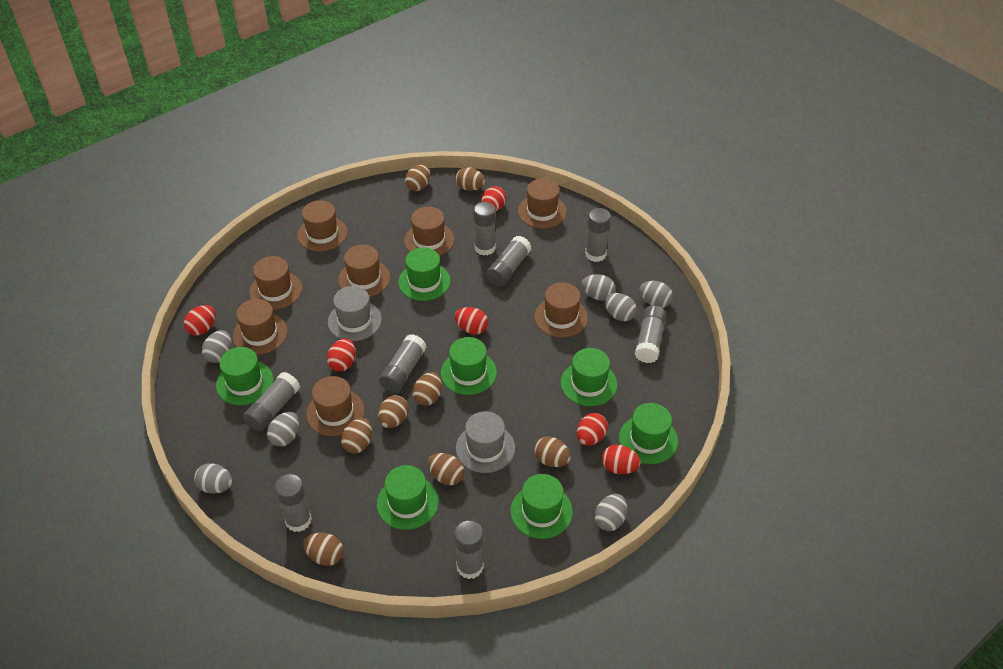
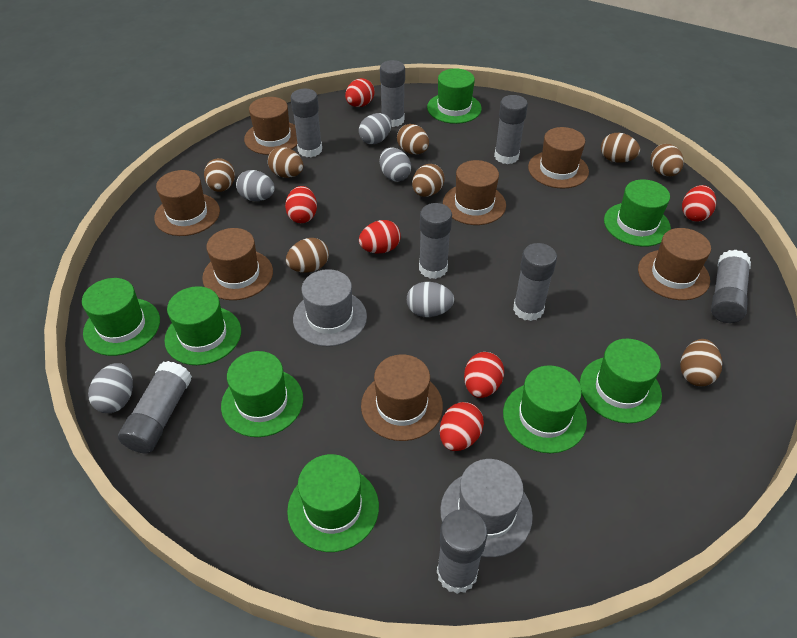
brown hat: [233,299,288,355] [249,256,302,310] [297,200,347,251] [306,376,365,436] [338,245,390,297] [404,207,454,256] [518,179,567,229] [534,282,588,338] = 8 -> [154,170,220,236] [202,228,273,300] [244,97,297,155] [361,354,443,441] [443,160,506,225] [528,127,589,188] [638,228,711,300] = 7
green hat: [216,347,273,405] [377,465,439,530] [398,247,451,301] [441,337,497,395] [510,474,573,539] [561,348,617,406] [619,403,678,464] = 7 -> [82,278,160,356] [164,286,241,365] [221,351,303,437] [287,454,379,552] [427,68,482,124] [503,365,587,453] [580,339,662,423] [604,179,671,247] = 8
grey egg: [194,463,232,494] [202,330,232,363] [267,412,299,447] [582,274,615,301] [595,494,627,531] [604,293,637,321] [640,281,673,308] = 7 -> [88,363,133,413] [236,170,275,201] [359,113,392,144] [380,147,411,182] [407,282,454,317] = 5

